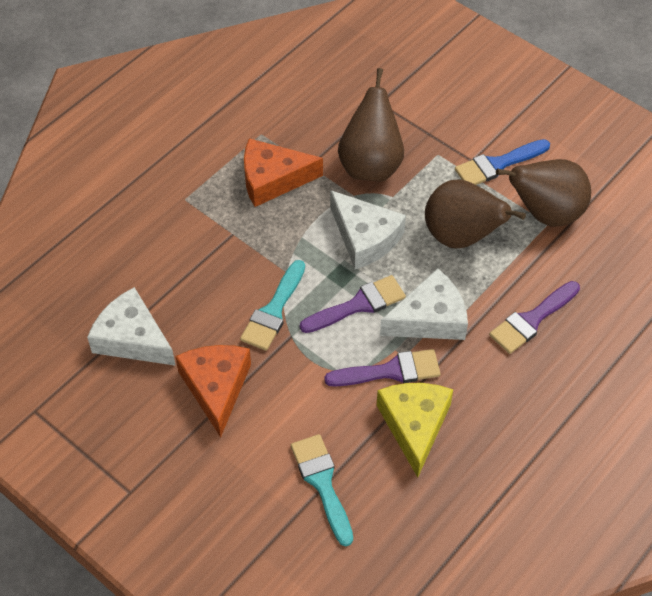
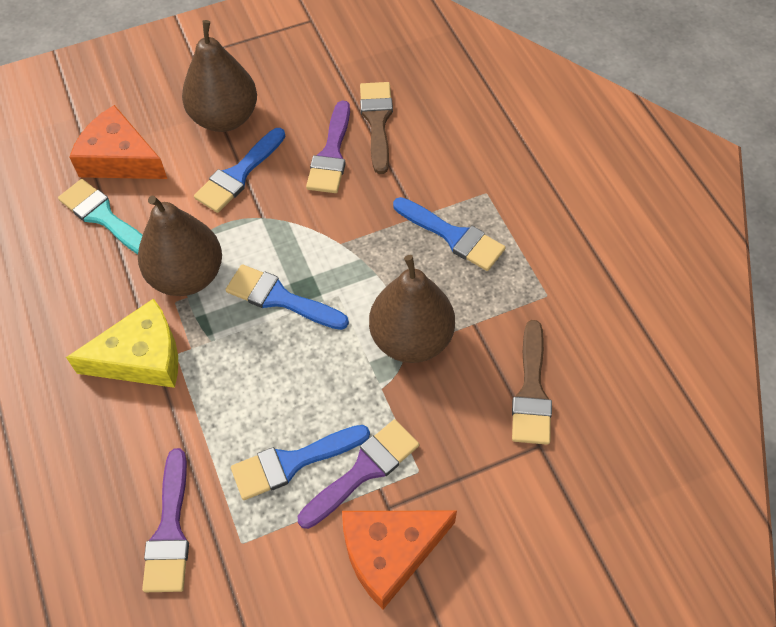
blue brush: [455,139,550,185] = 1 -> [194,128,286,213] [226,264,349,330] [231,425,370,500] [393,197,505,271] = 4
brown brush: none = 0 -> [360,82,393,174] [512,320,552,445] = 2
turquoise brush: [240,260,305,351] [291,434,353,546] = 2 -> [58,179,143,254] = 1
white cheese: [87,287,176,366] [330,190,406,269] [380,268,468,340] = 3 -> none = 0

